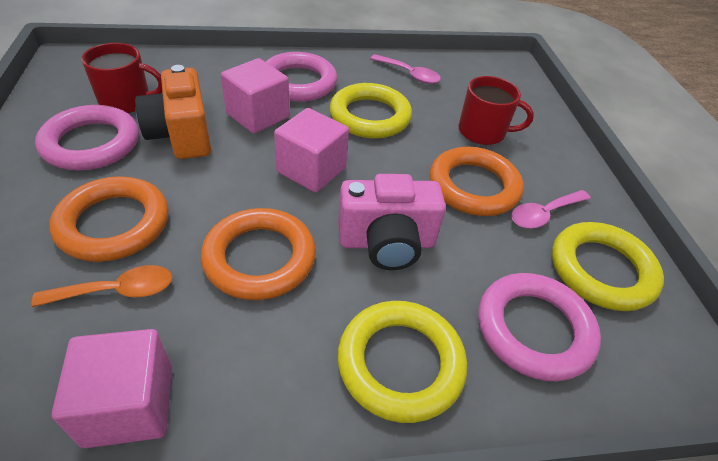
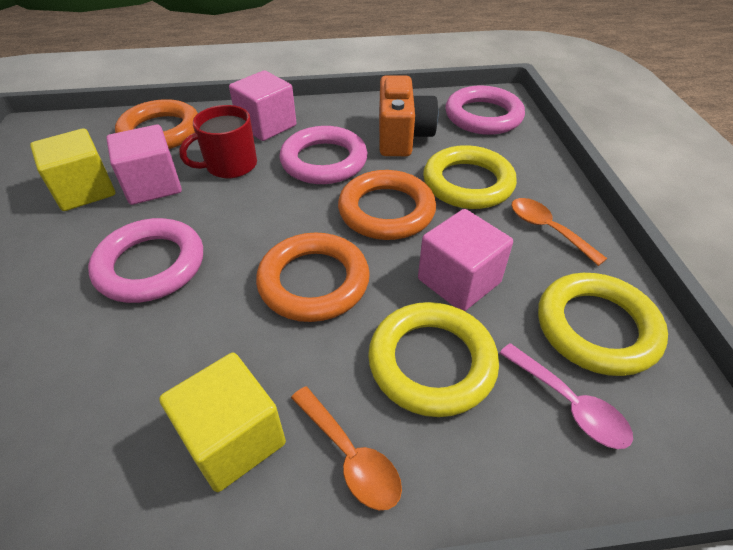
orange spoon: [32,265,172,307] = 1 -> [291,386,402,510] [511,198,607,266] = 2
pink camera: [338,174,446,270] = 1 -> none = 0
pink spoon: [370,54,441,84] [511,190,591,229] = 2 -> [499,343,633,449] = 1
red mug: [81,43,162,113] [459,76,534,145] = 2 -> [179,105,257,178] = 1
yellow cube: none = 0 -> [30,128,115,211] [159,353,286,492] = 2

